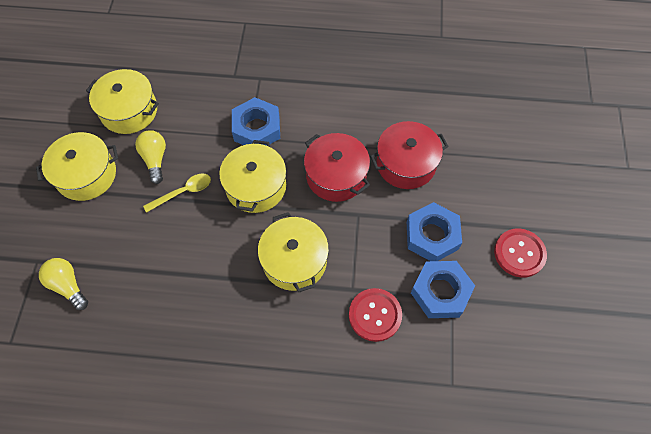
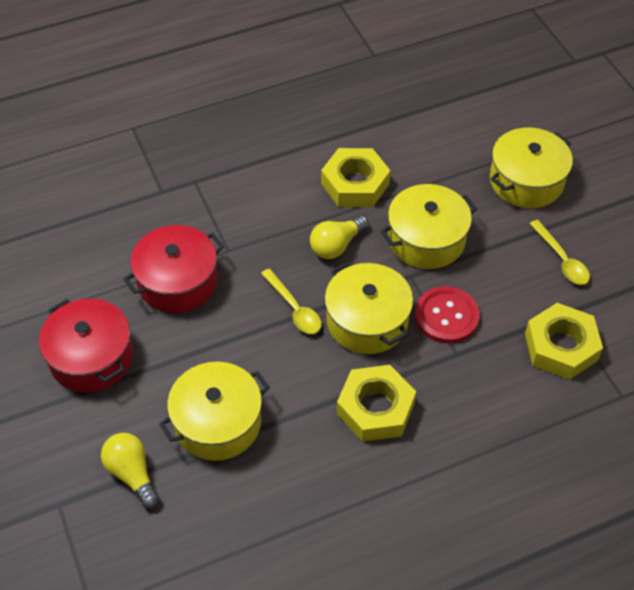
blue nut: [232,97,280,146] [407,202,462,261] [411,261,475,318] = 3 -> none = 0
red button: [349,288,402,342] [494,228,547,278] = 2 -> [415,286,480,344] = 1
yellow nut: none = 0 -> [321,148,391,207] [337,365,416,442] [525,303,603,380] = 3
yellow spoon: [143,173,211,213] = 1 -> [261,268,322,334] [530,220,590,285] = 2

